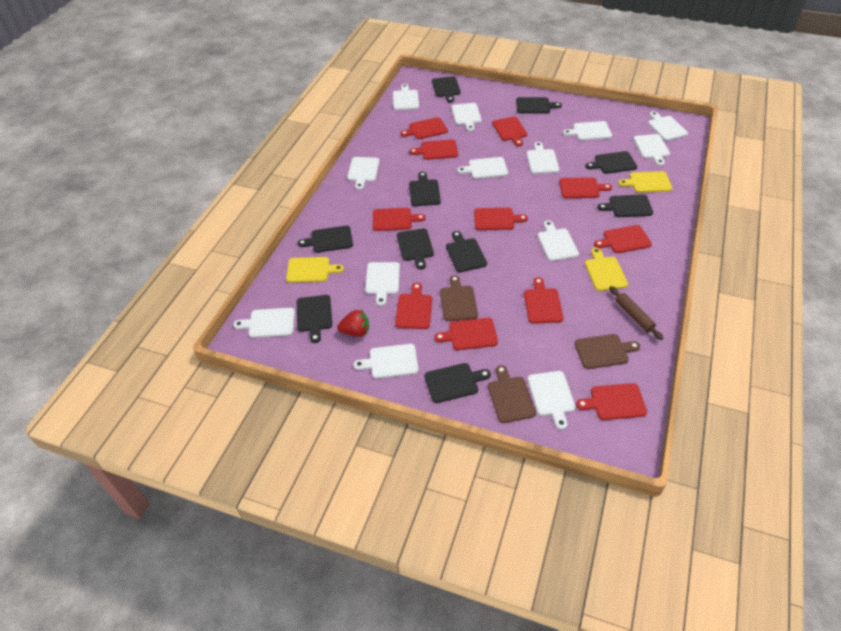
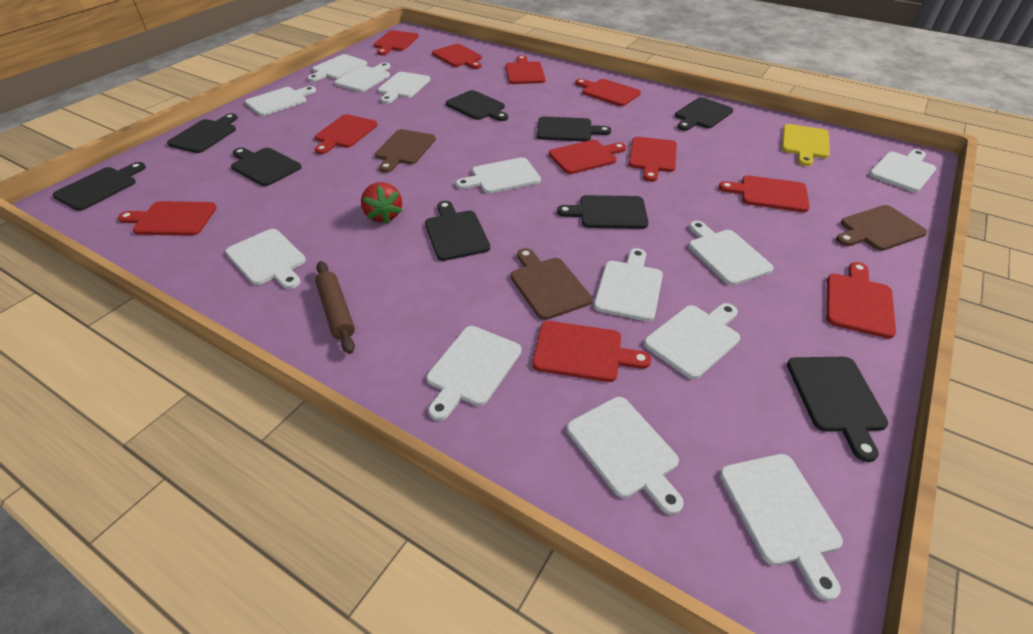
black cutting board: [297,295,332,343] [298,226,353,253] [397,228,434,270] [409,172,441,206] [424,363,491,403] [432,76,461,103] [446,231,487,272] [516,97,562,113] [585,151,637,174] [598,194,653,217] = 10 -> [53,162,146,211] [167,113,238,153] [231,148,302,186] [425,201,490,261] [446,90,508,121] [537,116,611,141] [557,195,649,229] [675,97,733,131] [787,357,888,462] = 9
yellow cutting board: [286,257,344,283] [585,248,628,291] [618,171,672,193] = 3 -> [782,124,830,166] = 1

